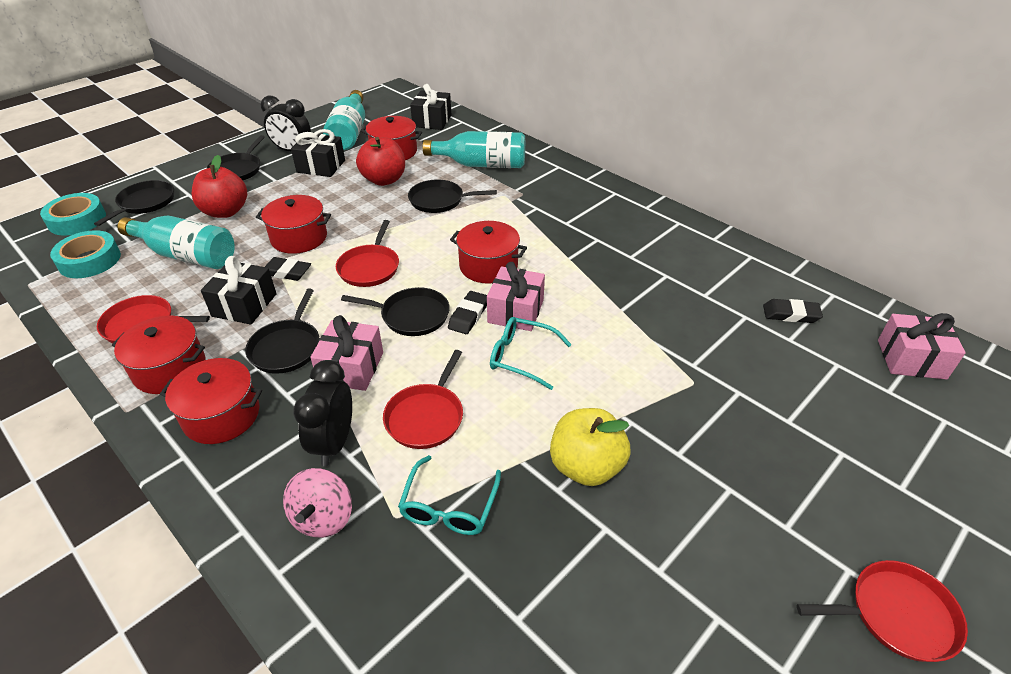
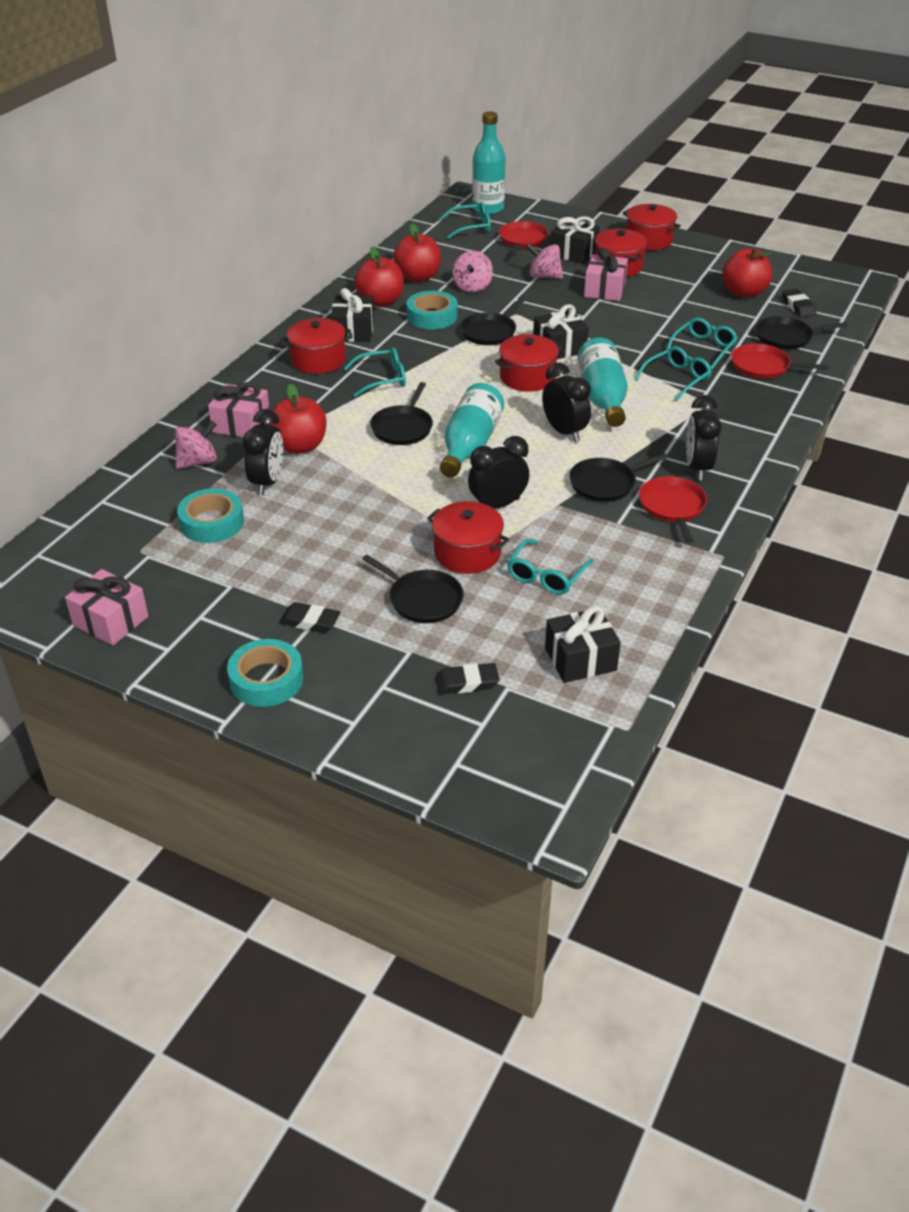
black clock: [260,96,311,151] [293,360,352,466] = 2 -> [243,409,283,495] [468,436,529,508] [542,362,591,442] [686,395,722,480] = 4
black gift: [201,256,277,325] [291,129,345,177] [410,84,451,130] = 3 -> [331,288,374,342] [533,304,589,359] [545,606,621,683] [550,217,600,264] = 4
pink spinning top: [283,468,352,538] = 1 -> [175,421,217,469] [452,251,493,293] [526,243,563,279] = 3
red apple: [192,155,247,218] [356,137,405,186] = 2 -> [268,384,327,454] [354,247,404,307] [393,223,441,282] [722,248,772,298] = 4
red pan: [97,295,210,343] [336,220,399,287] [383,350,463,449] [797,560,968,662] = 4 -> [499,221,549,256] [639,476,707,543] [731,344,828,379] = 3
turquoise glasses: [398,455,501,535] [490,317,572,390] = 2 -> [344,348,406,397] [440,202,491,239] [507,539,594,594] [635,346,712,401] [666,318,738,370] = 5
turquoise tape: [40,193,106,236] [50,230,121,278] = 2 -> [177,488,244,543] [227,639,304,707] [406,291,458,329] = 3
yellow apple: [550,408,631,486] = 1 -> none = 0

